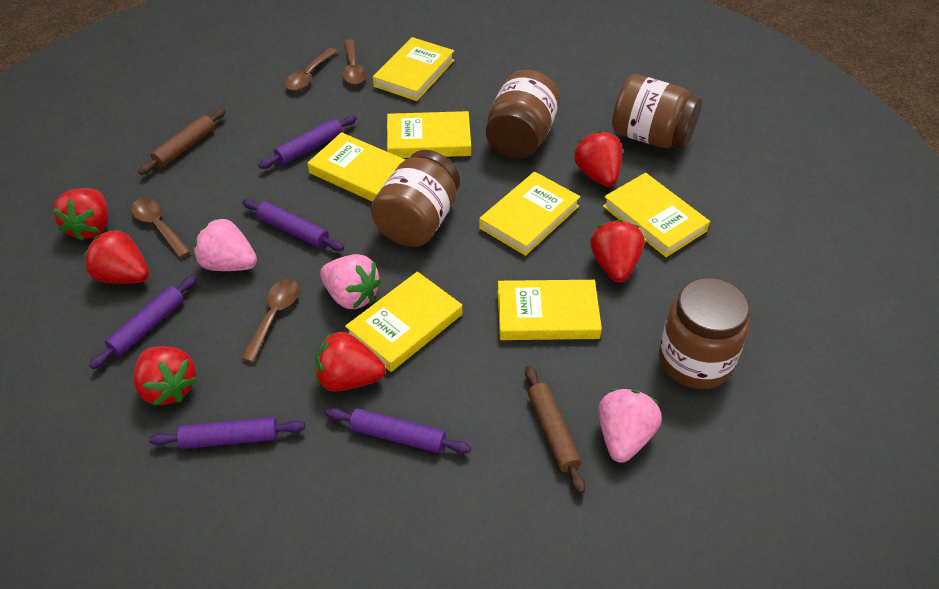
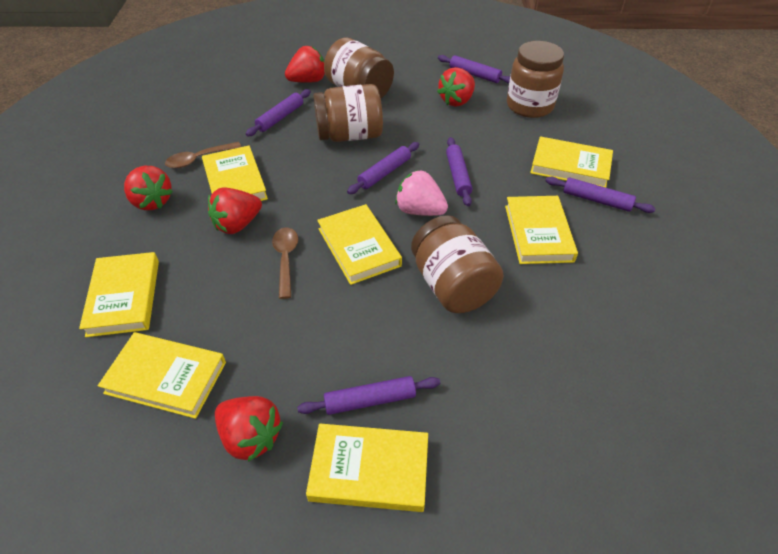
brown rolling pin: [138,109,225,175] [525,366,585,494] = 2 -> none = 0
brown spoon: [131,198,191,258] [241,279,299,362] [285,48,337,91] [342,39,366,85] = 4 -> [165,142,241,168] [272,227,298,299] = 2
pink strawberry: [194,217,257,271] [320,254,381,309] [598,389,662,463] = 3 -> [395,170,448,216] = 1
purple rolling pin: [89,275,197,369] [149,417,305,449] [243,199,344,251] [258,115,357,169] [325,408,471,454] = 5 -> [246,89,311,136] [297,376,440,415] [347,142,419,194] [438,55,510,84] [446,137,472,206] [546,177,656,213] = 6
red strawberry: [52,188,108,241] [84,229,149,284] [133,346,197,406] [315,332,386,391] [574,131,622,187] [590,220,644,283] = 6 -> [124,166,173,210] [208,187,262,234] [215,396,283,462] [285,46,325,83] [437,67,475,107] = 5

